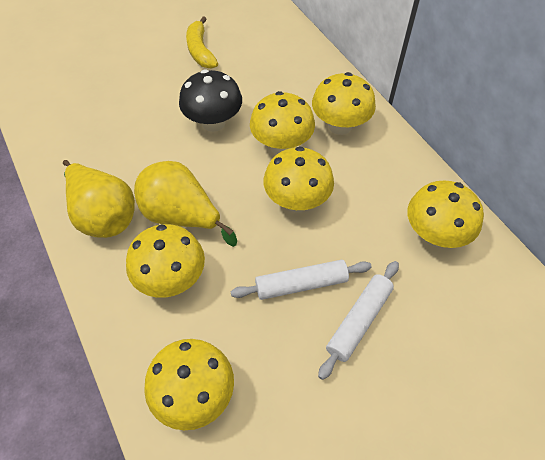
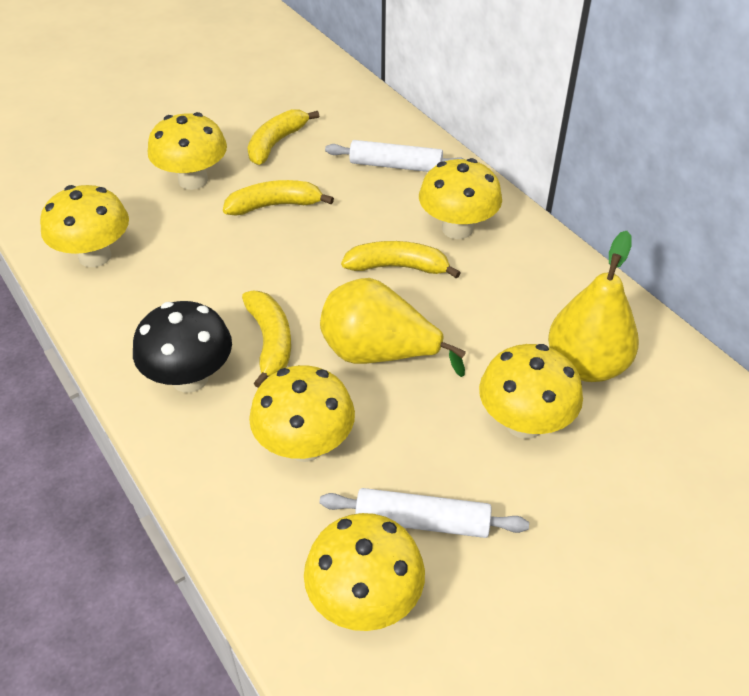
yellow banana: [186,16,218,69] = 1 -> [223,180,334,216] [242,291,291,388] [247,109,319,165] [341,241,461,279] = 4

